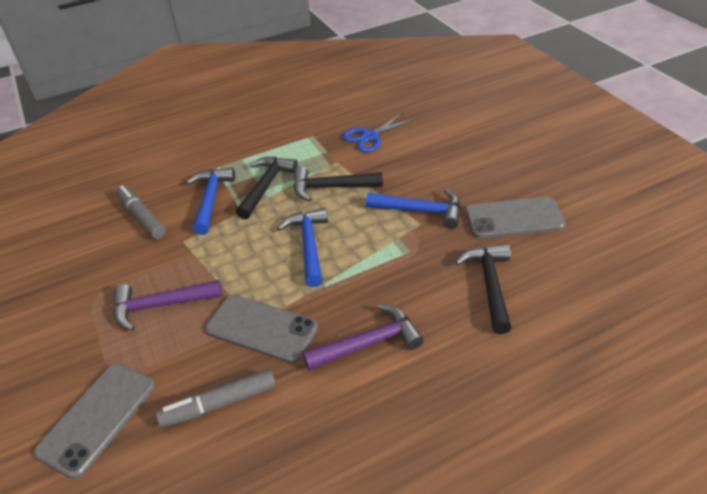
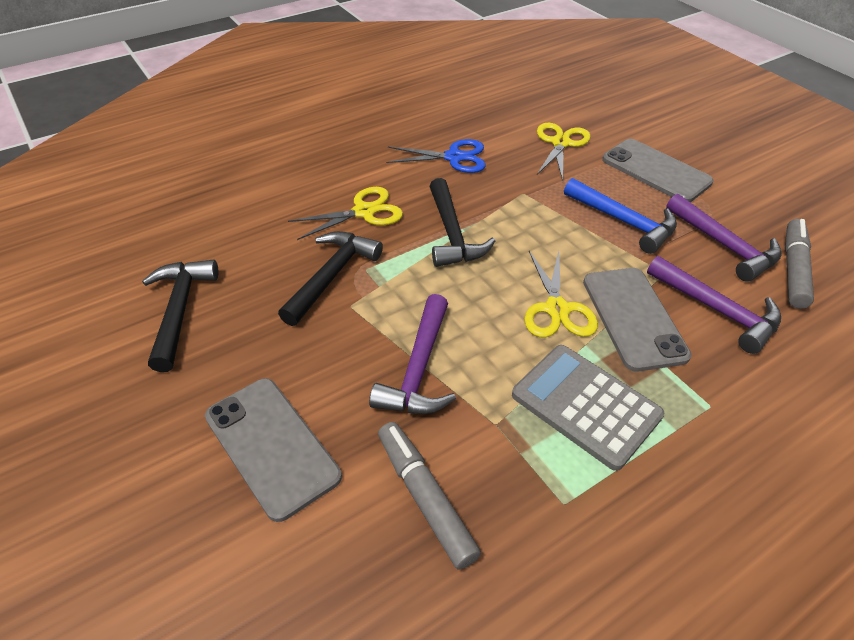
blue hammer: [186,167,235,235] [277,208,328,287] [366,189,461,229] = 3 -> [564,178,677,254] = 1
grey calculator: none = 0 -> [512,345,664,471] = 1
purple hammer: [113,280,222,331] [303,304,424,371] = 2 -> [369,294,456,414] [647,256,781,354] [666,194,782,282] = 3
yellow scissors: none = 0 -> [288,187,403,240] [524,251,598,337] [537,123,591,181] = 3

